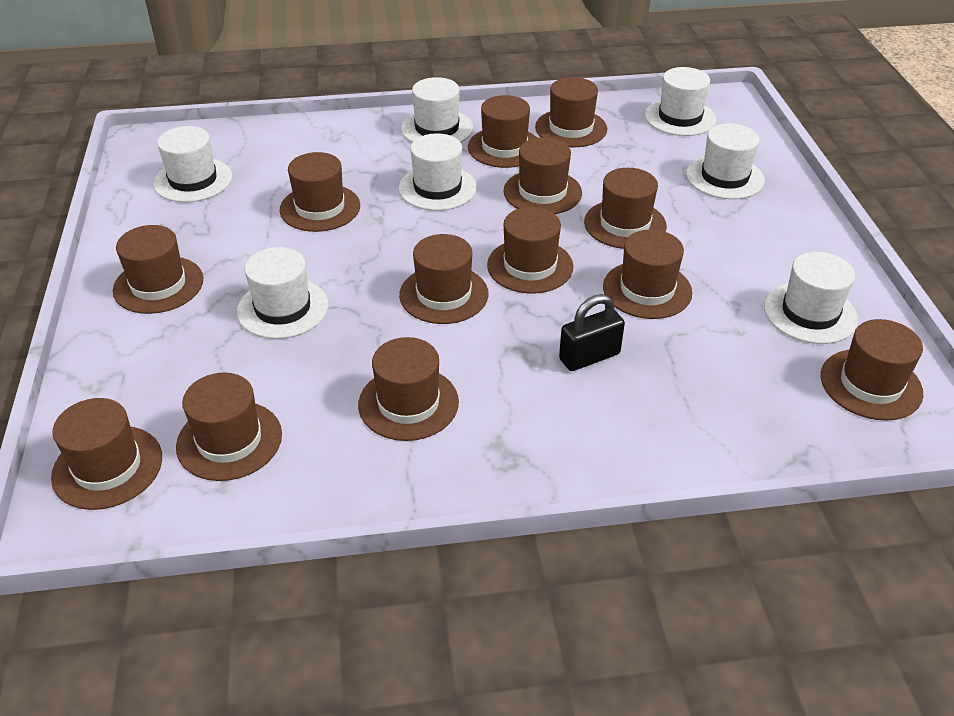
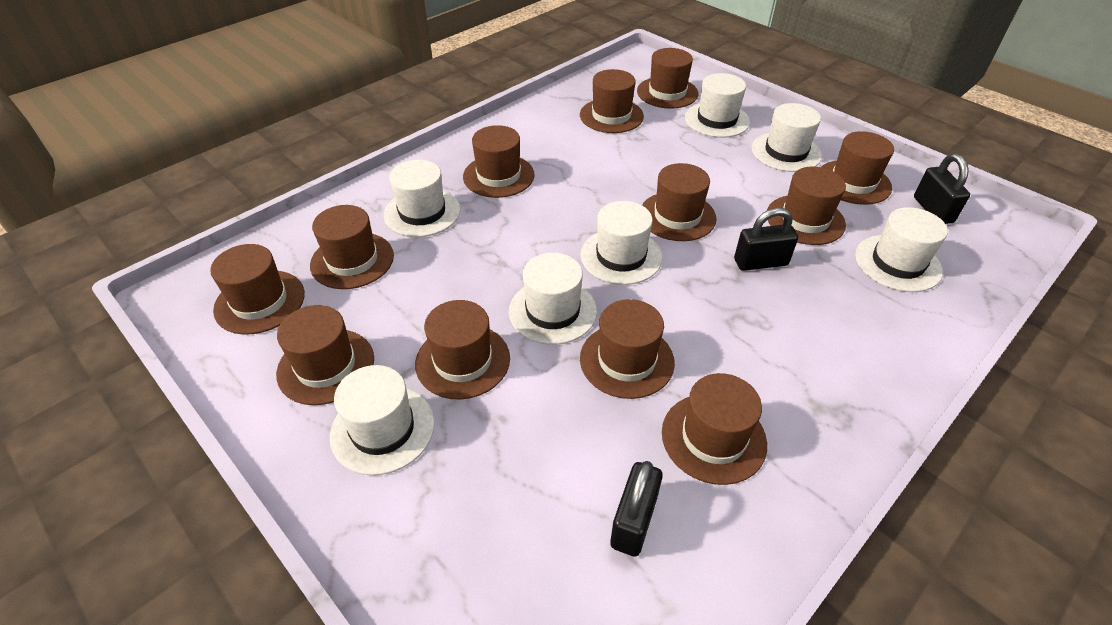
black padlock: [559,294,625,371] = 1 -> [610,461,663,557] [734,208,798,271] [914,154,970,224] = 3
brown hat: [51,398,162,510] [113,225,204,314] [176,373,282,481] [280,152,360,232] [358,337,459,441] [399,234,489,324] [468,95,537,168] [487,207,574,294] [503,137,582,214] [535,77,607,147] [584,168,667,249] [603,230,692,319] [821,319,923,421] = 13 -> [210,244,305,335] [276,305,374,405] [310,205,394,289] [415,300,510,400] [463,125,535,198] [580,69,644,133] [580,299,675,399] [637,48,698,109] [642,163,717,241] [662,373,767,485] [767,167,846,245] [821,131,894,205] = 12

